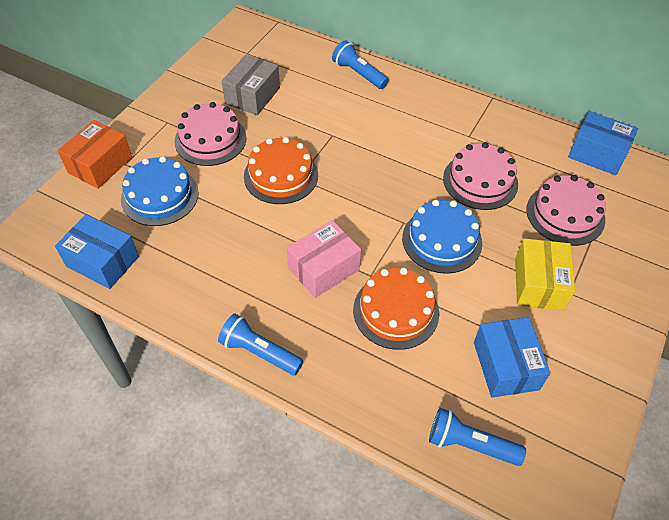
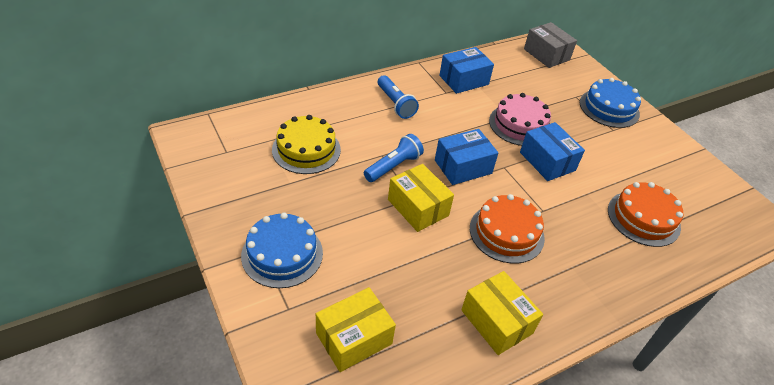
blue flashlight: [218,314,303,375] [332,40,389,89] [429,408,526,466] = 3 -> [364,134,424,182] [378,75,419,119] = 2
orange box: [58,120,132,189] = 1 -> none = 0
pink box: [287,220,361,298] = 1 -> none = 0
pink cake: [174,102,247,166] [443,142,518,210] [526,175,606,246] = 3 -> [489,93,551,146] = 1
yellow box: [515,238,575,311] = 1 -> [316,287,396,372] [388,164,454,232] [461,271,543,355] = 3
yellow cake: none = 0 -> [272,115,341,174] = 1

